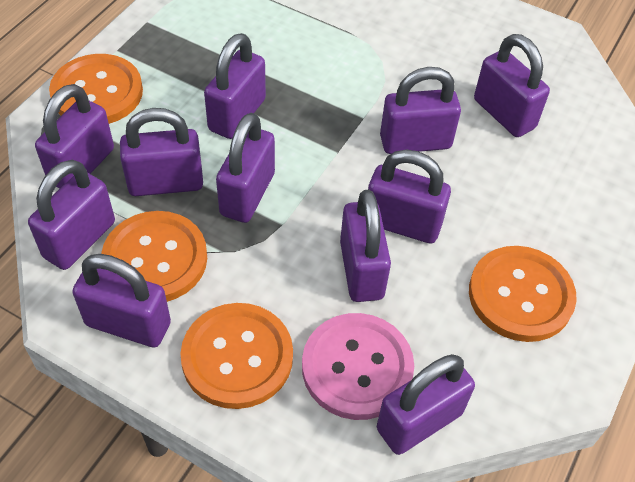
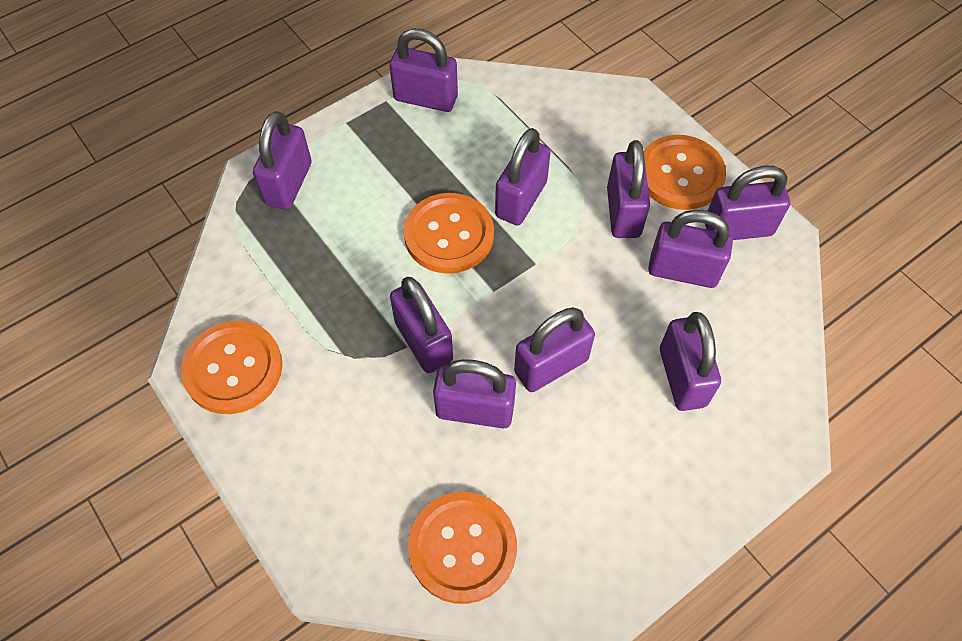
pink button: [302,313,414,420] = 1 -> none = 0
purple padlock: [28,160,115,270] [35,84,114,188] [72,254,171,347] [120,108,203,196] [204,33,266,139] [216,113,275,223] [340,190,391,302] [368,150,451,244] [377,354,475,455] [380,67,461,154] [474,34,550,137] = 11 -> [253,111,312,209] [389,29,458,112] [390,277,453,373] [433,359,516,428] [495,128,551,225] [514,307,595,392] [607,140,650,238] [648,210,733,288] [660,312,721,411] [705,166,790,240] = 10

